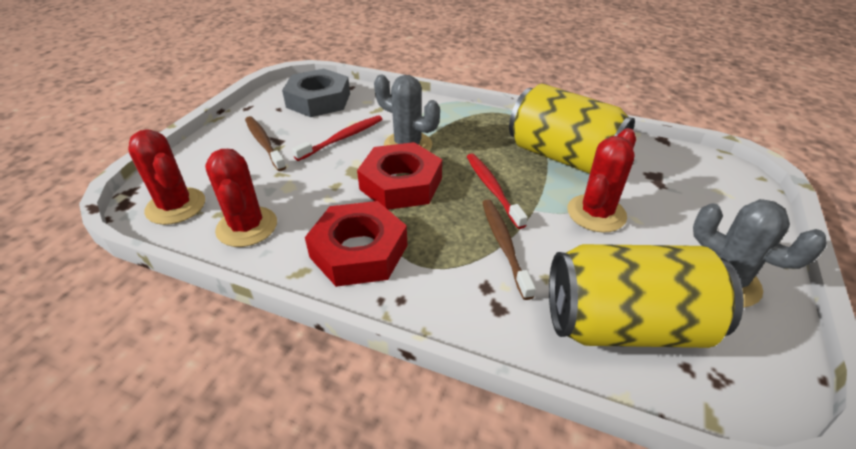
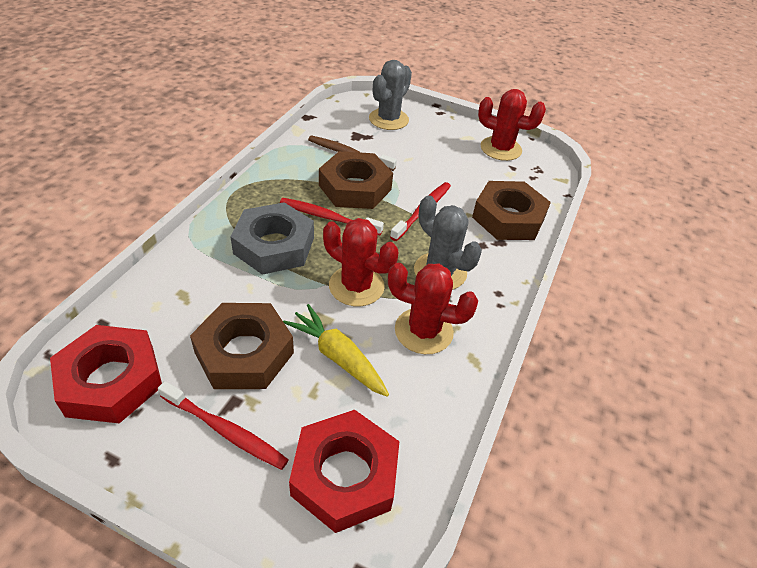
brown nut: none = 0 -> [190,303,294,389] [319,151,393,209] [472,181,551,240] = 3
brown toothbrush: [245,116,286,171] [482,199,536,300] = 2 -> [308,135,397,171] = 1
red toothbrush: [292,115,382,161] [467,154,528,229] = 2 -> [158,381,289,470] [280,198,384,235] [390,182,451,241] = 3
yellow can: [509,83,635,174] [549,244,744,348] = 2 -> none = 0
yellow carrot: none = 0 -> [283,304,389,397] = 1

